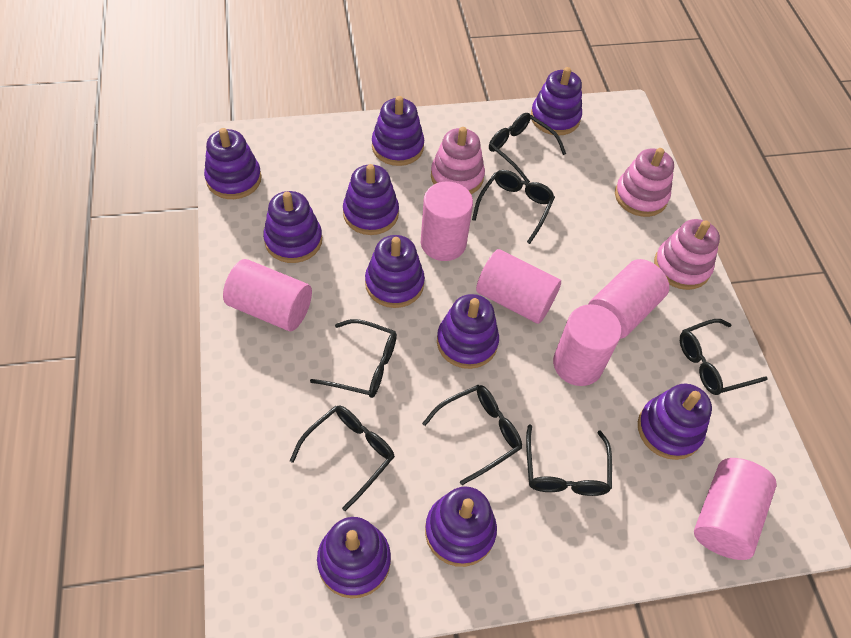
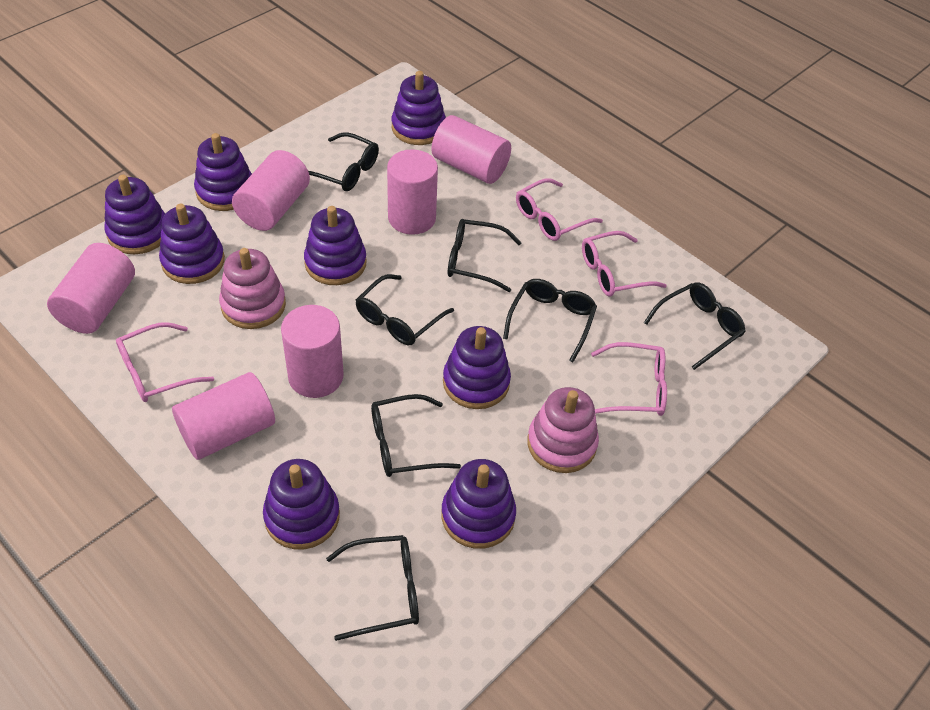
pink glasses: none = 0 -> [116,322,214,402] [516,178,603,241] [582,231,667,297] [591,342,667,416] = 4
pink stacking toy: [431,127,485,194] [615,148,674,217] [654,219,720,290] = 3 -> [219,248,286,329] [527,387,599,473] = 2
purple stacking toy: [204,128,262,199] [263,191,322,263] [317,517,391,598] [343,164,399,235] [365,235,425,308] [372,96,424,166] [425,486,497,567] [437,294,499,369] [531,67,582,135] [638,384,712,460] = 10 -> [104,175,165,254] [159,204,225,284] [194,133,252,211] [263,459,340,549] [304,206,367,285] [392,71,446,145] [441,459,516,549] [443,326,511,409] = 8

